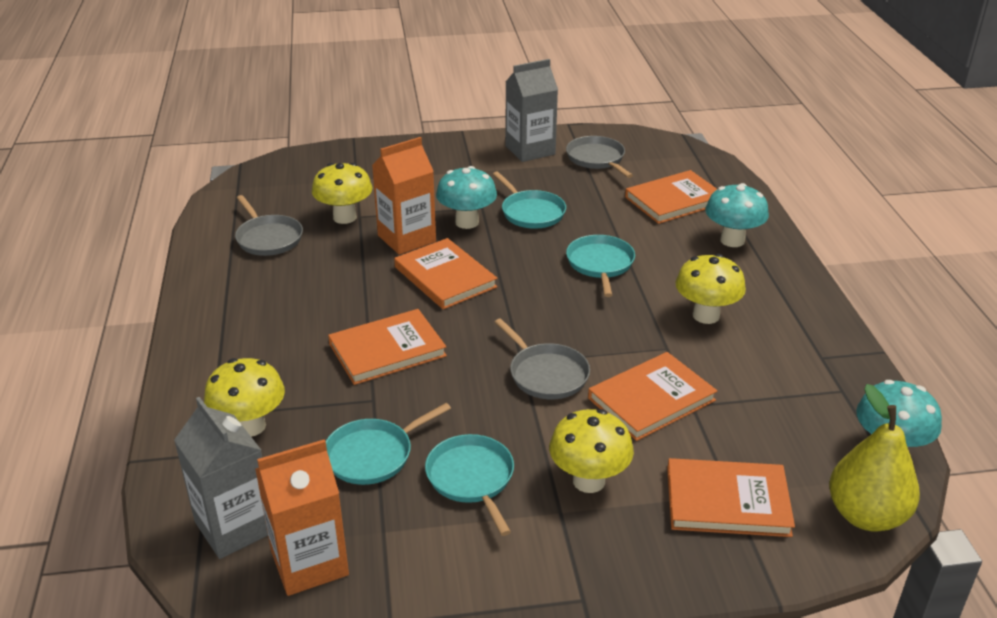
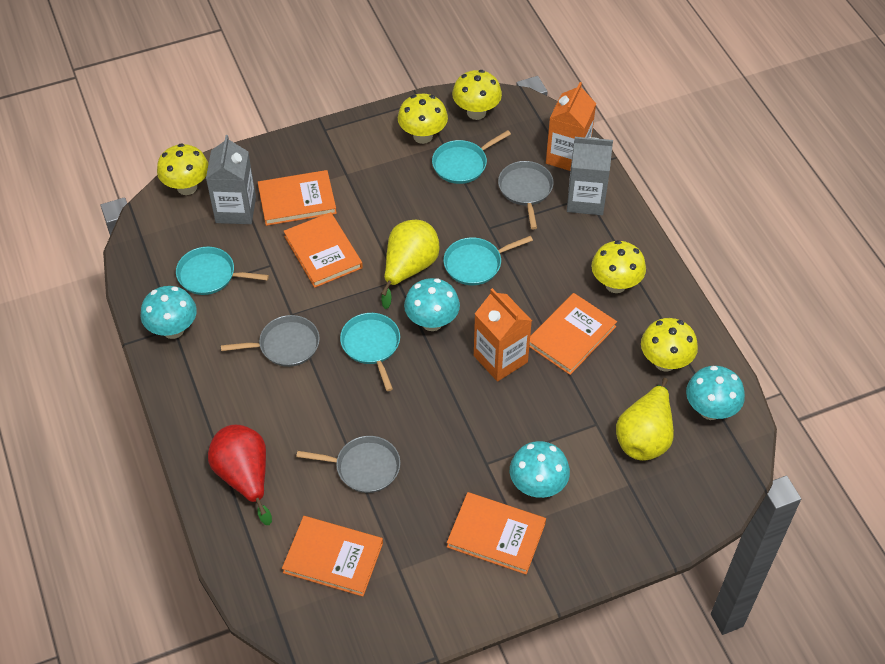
red pear: none = 0 -> [208,425,272,525] = 1
turquoise mushroom: [436,166,497,229] [705,183,769,247] [856,380,942,447] = 3 -> [141,286,197,339] [404,278,460,331] [510,441,570,498] [686,366,745,420] = 4
yellow mushroom: [204,358,285,437] [312,163,372,224] [549,409,634,493] [675,254,746,324] = 4 -> [157,143,208,195] [398,94,448,144] [452,70,502,120] [591,240,646,293] [641,318,698,372] = 5
yellow pear: [829,384,920,532] = 1 -> [381,220,440,309] [616,378,674,461] = 2

